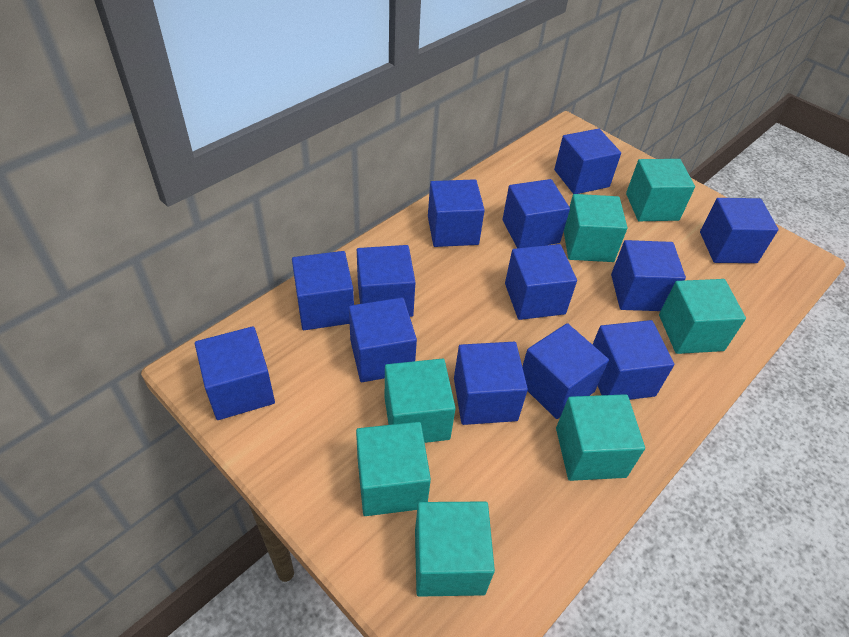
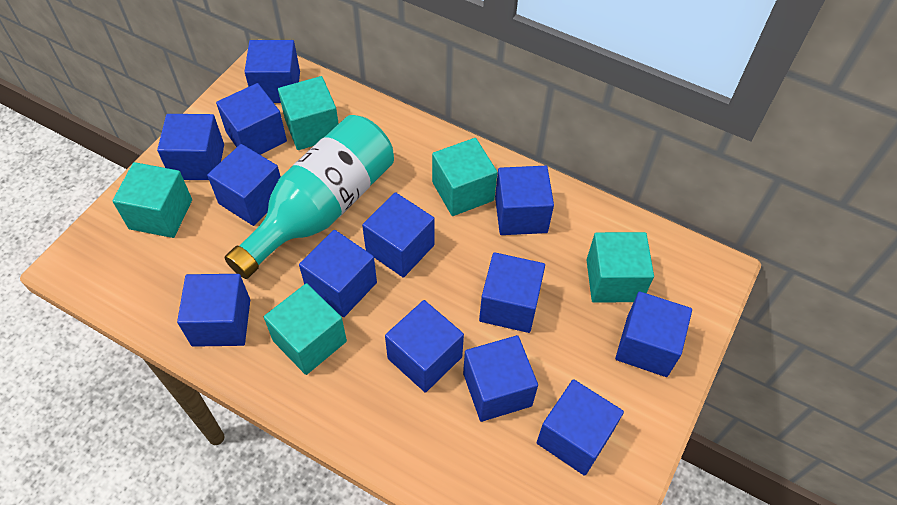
turquoise bottle: none = 0 -> [224,115,394,279] = 1
turquoise cube: [356,422,431,516] [385,359,456,443] [415,502,495,597] [556,394,645,481] [564,194,627,262] [626,159,695,221] [659,279,746,354] = 7 -> [112,162,192,238] [264,283,347,375] [278,76,339,150] [432,138,497,216] [587,232,654,303] = 5

